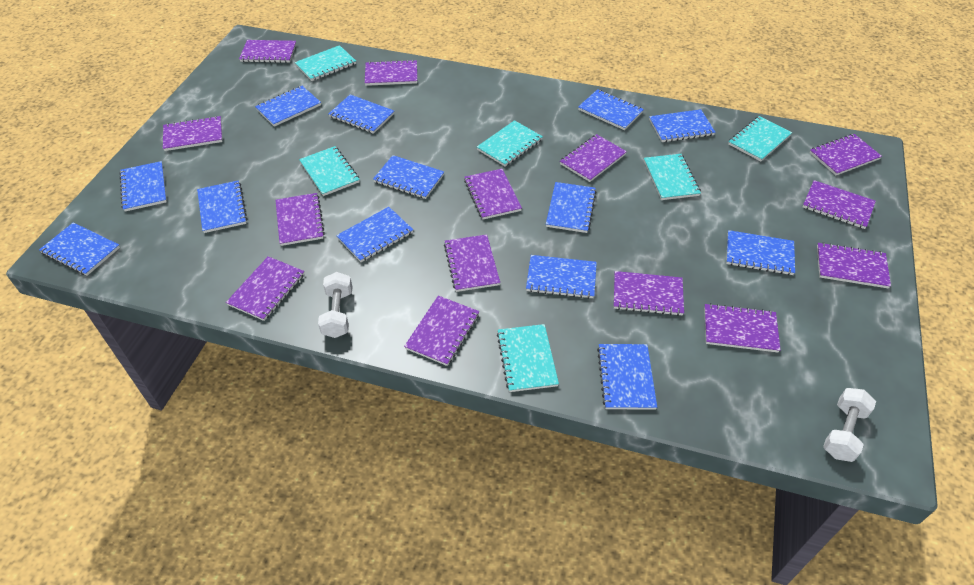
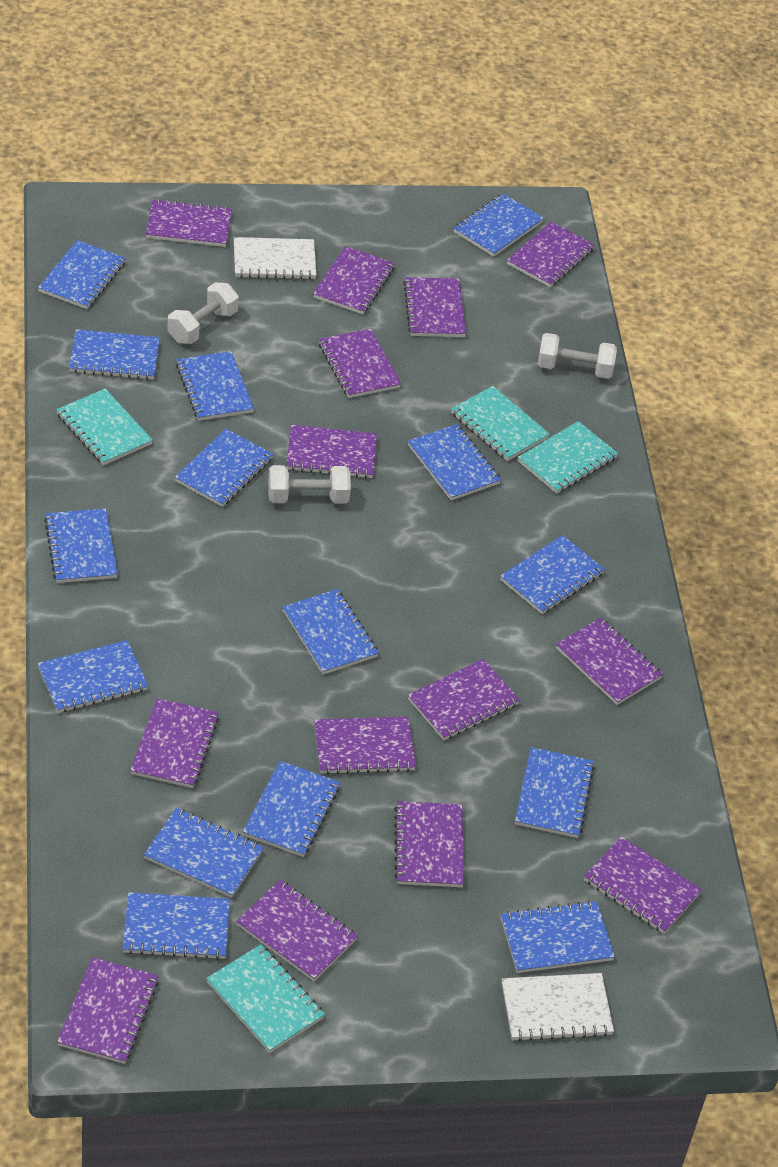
blue notebook: [39,222,120,276] [119,161,167,211] [197,180,247,233] [255,86,321,127] [328,94,394,134] [336,207,413,262] [373,155,444,199] [526,255,597,299] [546,182,597,233] [578,89,644,130] [597,344,657,410] [649,109,715,142] [726,230,795,275] = 13 -> [38,240,126,309] [38,640,148,713] [44,508,118,583] [69,329,160,380] [123,892,230,960] [144,808,264,898] [175,429,273,507] [176,351,254,421] [243,761,340,857] [283,589,379,675] [408,424,501,500] [454,193,544,257] [500,535,605,614] [501,901,615,973] [515,747,595,838] = 15
turquoise notebook: [295,45,356,81] [299,146,360,196] [477,120,543,166] [497,324,559,392] [644,154,701,200] [728,116,792,161] = 6 -> [56,389,153,465] [206,944,325,1053] [451,386,550,461] [517,421,618,494] = 4
white dumbbell: [318,272,353,338] [823,388,876,462] = 2 -> [167,283,239,344] [268,465,351,504] [538,333,617,379] = 3
white notebook: none = 0 -> [234,237,316,280] [502,973,614,1042] = 2

